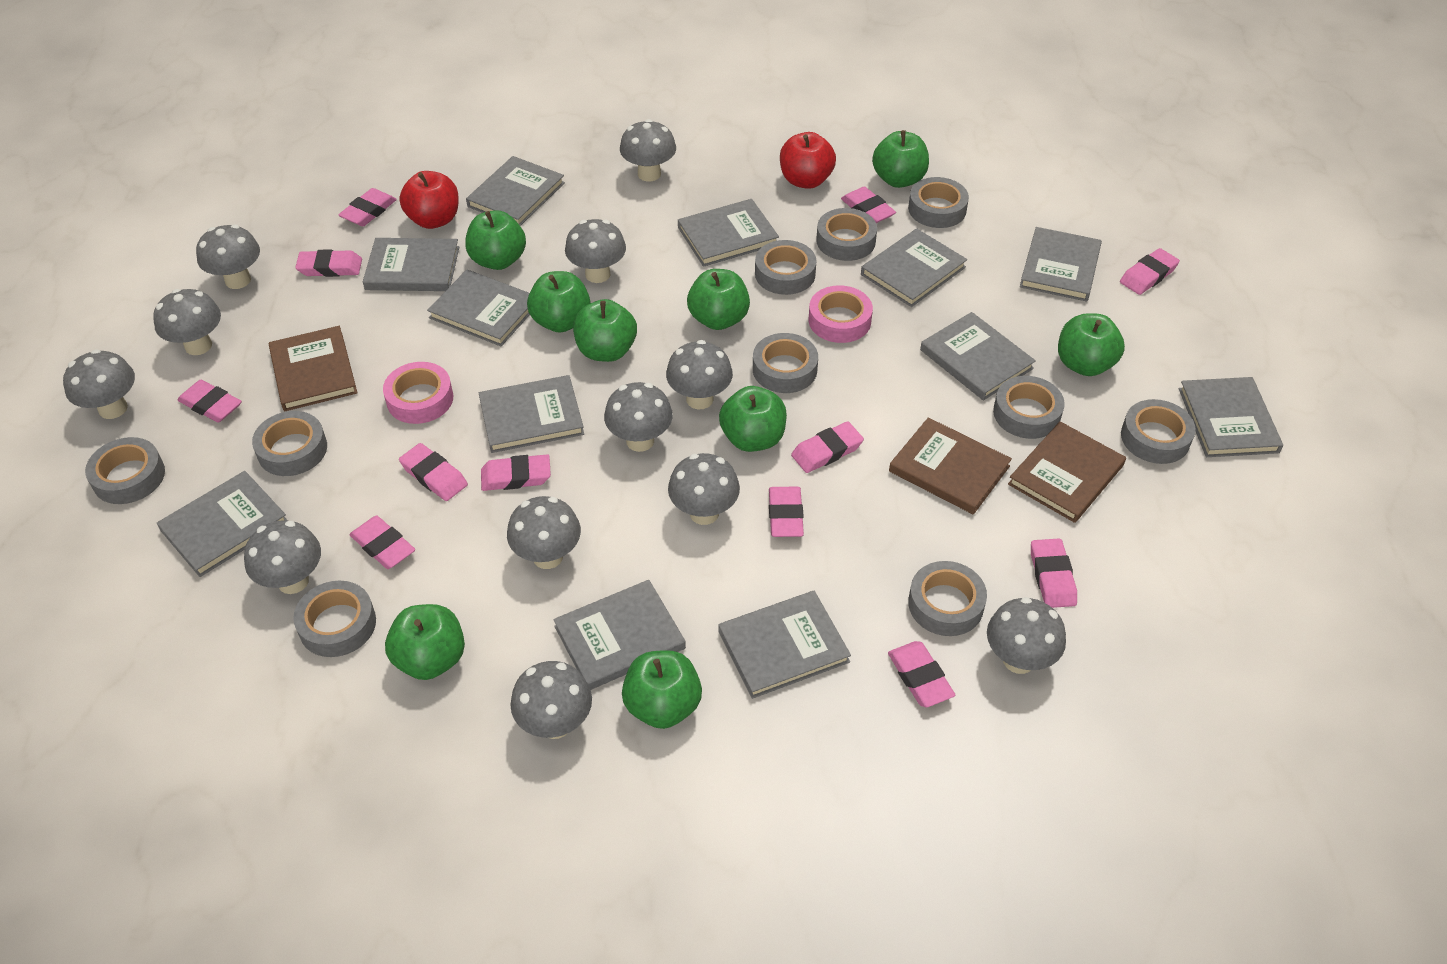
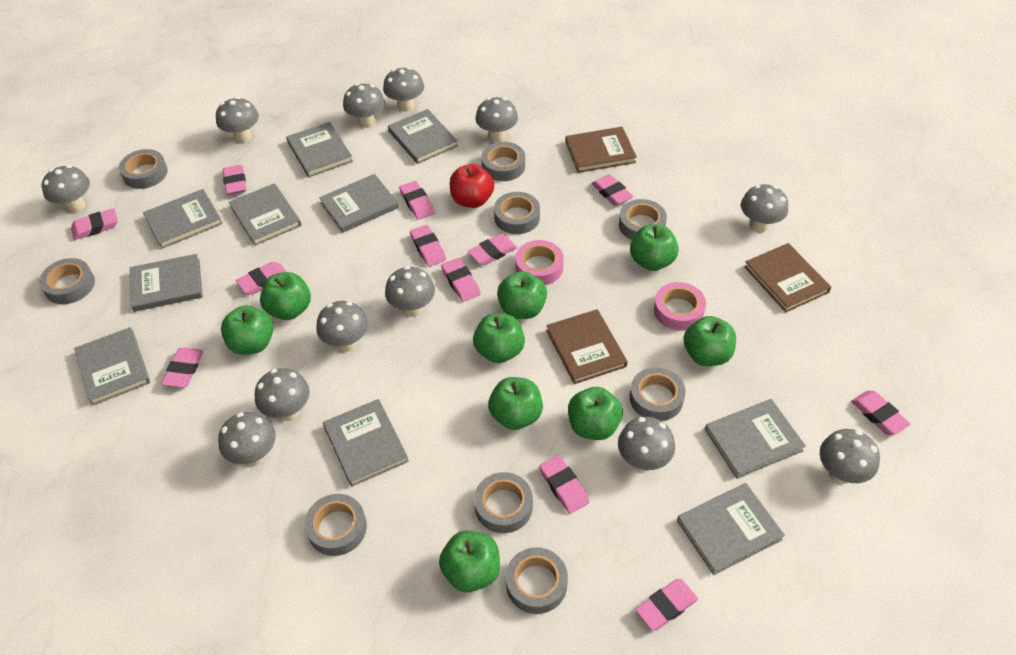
grey book: [157,471,288,577] [363,238,459,291] [427,270,530,346] [466,156,565,226] [479,375,584,453] [553,580,686,690] [678,199,779,267] [718,591,851,699] [861,228,967,307] [920,312,1036,400] [1020,227,1102,302] [1179,377,1283,457] = 12 -> [74,327,150,406] [130,254,203,312] [143,189,223,249] [229,183,301,246] [286,122,353,177] [319,174,398,233] [323,399,409,487] [388,109,458,164] [677,483,785,575] [705,399,806,478] = 10
grey tape: [85,437,165,504] [252,411,327,476] [293,581,376,657] [753,333,818,393] [755,240,817,295] [816,208,877,261] [908,177,969,228] [908,561,987,636] [993,376,1065,439] [1121,399,1196,464] = 10 -> [39,258,95,304] [119,149,168,189] [305,494,367,556] [474,472,533,533] [481,142,525,181] [494,192,540,234] [506,547,568,614] [619,199,667,240] [629,367,685,421] = 9
red apple: [399,171,459,229] [780,132,836,189] = 2 -> [450,164,494,208] = 1

